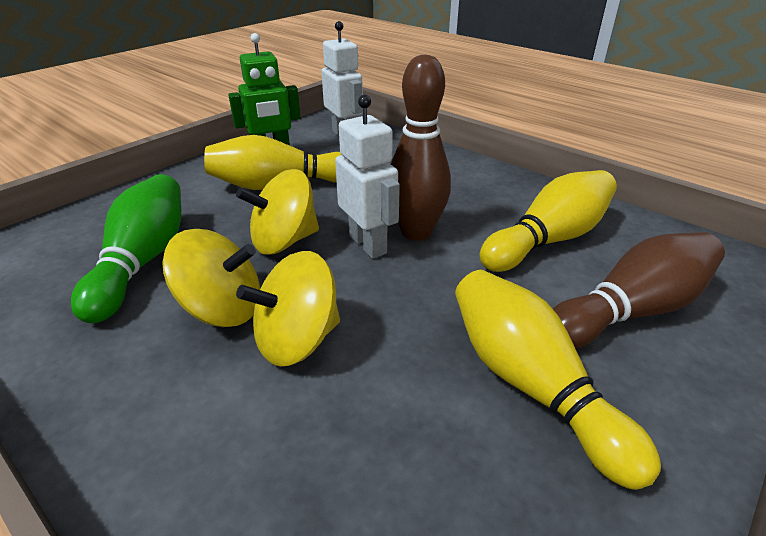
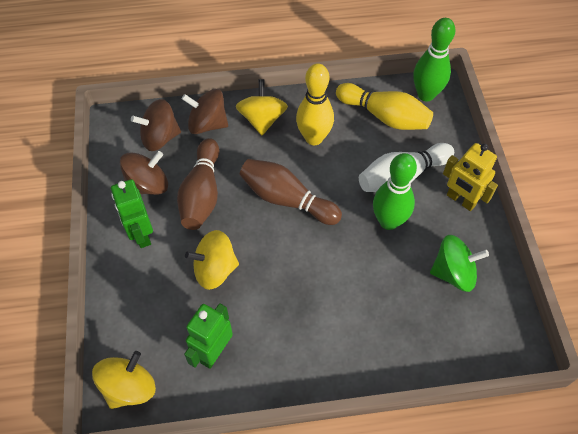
brown spinning top: none = 0 -> [120,151,168,195] [131,99,181,151] [182,89,228,134] = 3
green bowling pin: [71,174,181,323] = 1 -> [373,153,417,230] [413,18,455,101] = 2
green robot: [228,33,301,146] = 1 -> [111,179,153,248] [184,303,233,369] = 2
green spinning top: none = 0 -> [430,235,489,292] = 1
white bowling pin: none = 0 -> [359,143,454,192] = 1
white robot: [321,21,363,135] [335,95,400,259] = 2 -> none = 0
yellow bowling pin: [204,135,341,190] [455,270,661,490] [480,170,617,272] = 3 -> [296,63,334,145] [336,83,433,130] = 2
yellow robot: none = 0 -> [443,143,498,211] = 1

